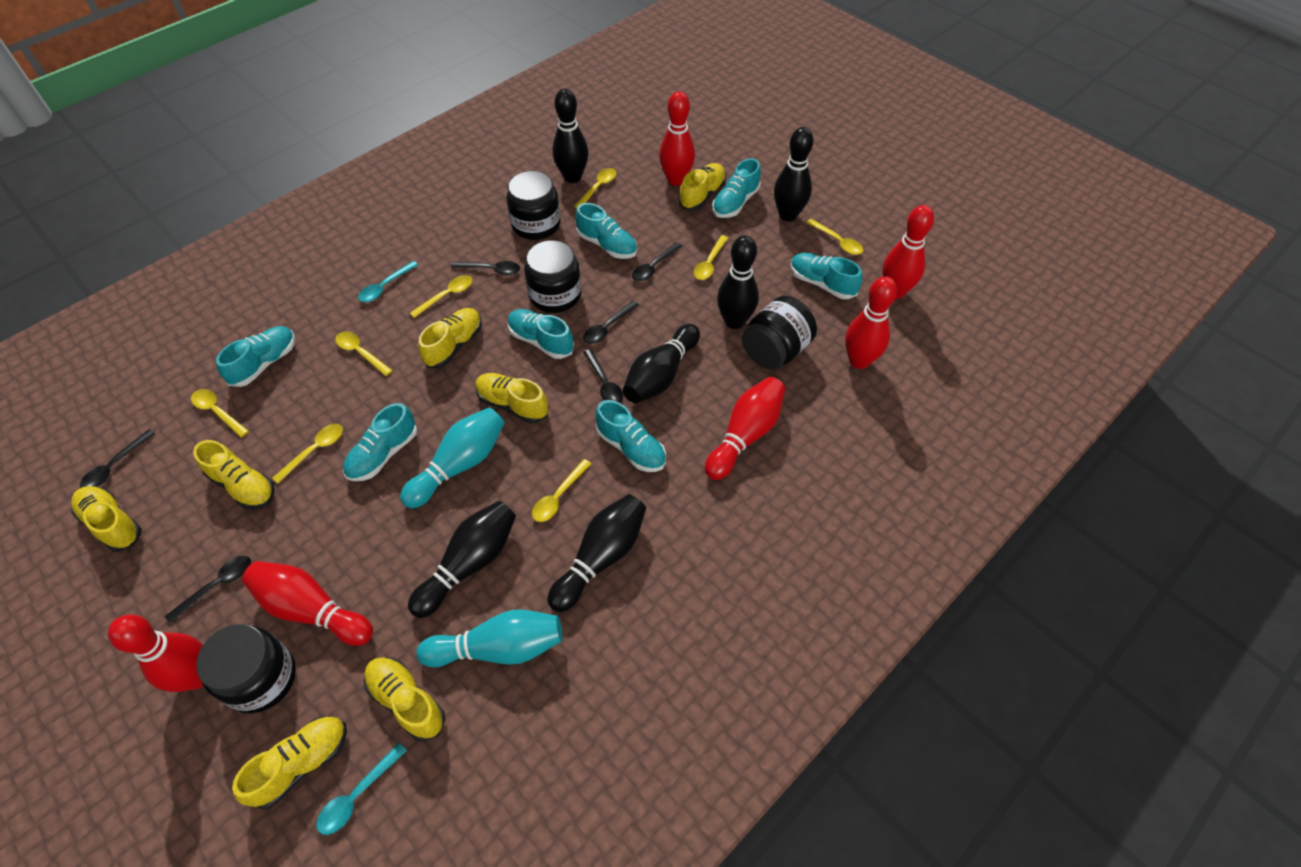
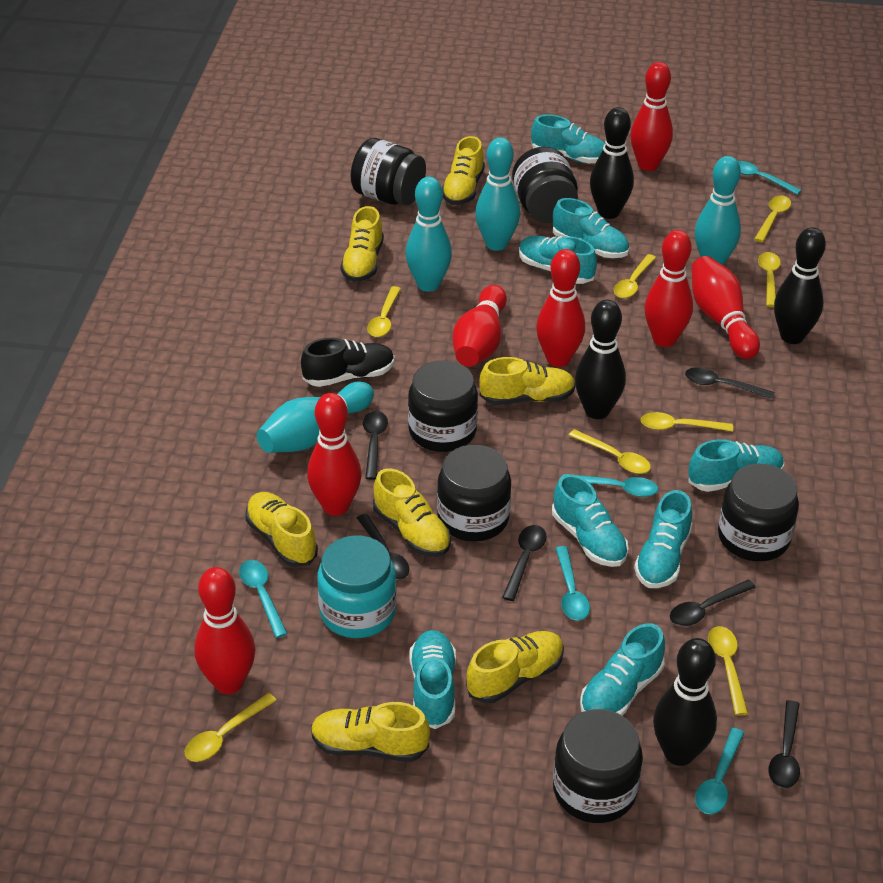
black bowling pin: [408,501,516,618] [547,494,646,612] [552,89,588,183] [623,324,700,403] [717,236,759,329] [774,127,814,221] = 6 -> [575,300,626,419] [590,107,634,219] [653,638,717,766] [774,227,826,344] = 4
black jar: [196,624,296,713] [507,171,561,240] [524,240,582,313] [742,296,817,370] = 4 -> [351,138,426,205] [408,360,478,452] [437,445,511,541] [512,147,578,223] [553,709,643,823] [718,464,799,561] = 6
black shoe: none = 0 -> [301,338,395,387] = 1
red bowling pin: [108,615,203,692] [242,561,373,646] [659,91,695,186] [705,377,785,480] [845,276,897,369] [882,205,934,299] = 6 -> [194,567,255,694] [307,393,361,516] [452,285,507,367] [536,249,585,367] [631,62,673,171] [645,230,693,347] [692,256,760,359] = 7
turquoise bowling pin: [400,407,505,509] [416,610,563,667] = 2 -> [257,381,374,453] [405,177,452,292] [475,137,520,251] [695,156,741,266] = 4
turquoise jar: none = 0 -> [317,536,396,638] = 1
turquoise shoe: [216,326,295,387] [343,403,417,481] [508,309,574,359] [576,203,637,259] [595,400,666,472] [712,158,761,218] [790,253,863,299] = 7 -> [409,630,456,729] [519,236,597,284] [531,115,605,163] [552,474,629,567] [553,198,629,258] [580,623,665,716] [634,490,692,588] [688,439,784,492] = 8
turquoise spoon: [316,743,407,835] [358,261,418,302] = 2 -> [239,560,288,638] [555,546,590,621] [563,474,658,497] [695,728,744,814] [738,161,802,195] = 5

